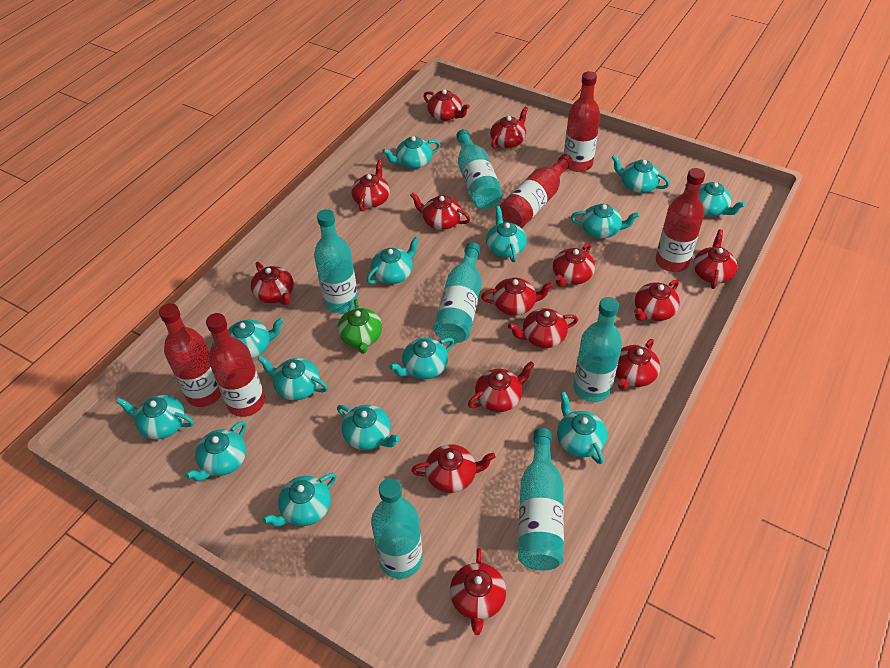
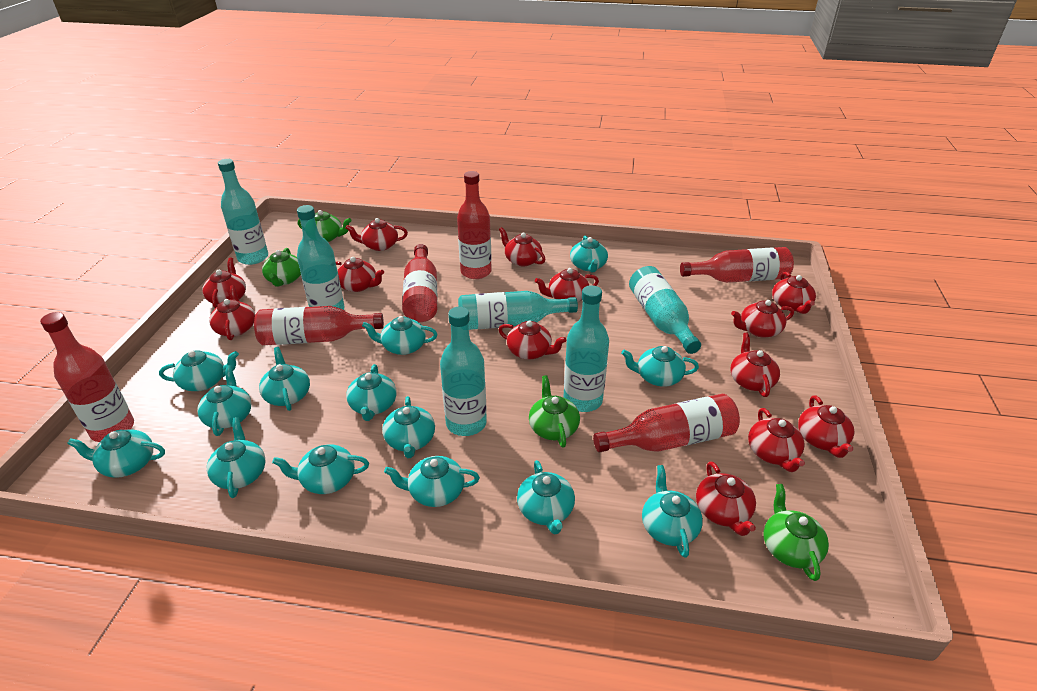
green teapot: [338,299,382,354] = 1 -> [262,248,301,287] [298,210,352,242] [529,375,580,448] [763,484,829,581] = 4
red bottle: [159,303,222,407] [206,313,265,417] [499,154,573,228] [564,71,600,172] [656,168,705,272] = 5 -> [40,312,134,442] [254,306,384,345] [402,244,437,322] [457,171,492,279] [593,394,740,452] [680,247,794,283] = 6
red teapot: [251,262,294,305] [352,160,390,211] [410,192,470,230] [411,444,496,493] [424,89,470,121] [450,548,506,635] [468,361,535,412] [481,278,553,315] [490,107,528,149] [508,308,578,348] [553,243,595,287] [616,339,660,390] [634,280,680,321] [693,230,737,289] = 14 -> [202,257,246,308] [209,285,255,340] [336,257,384,292] [346,218,408,251] [498,321,566,359] [499,227,546,267] [535,268,599,302] [696,461,756,536] [730,332,780,397] [731,300,794,338] [748,408,805,472] [772,272,816,314] [798,396,854,458] = 13

